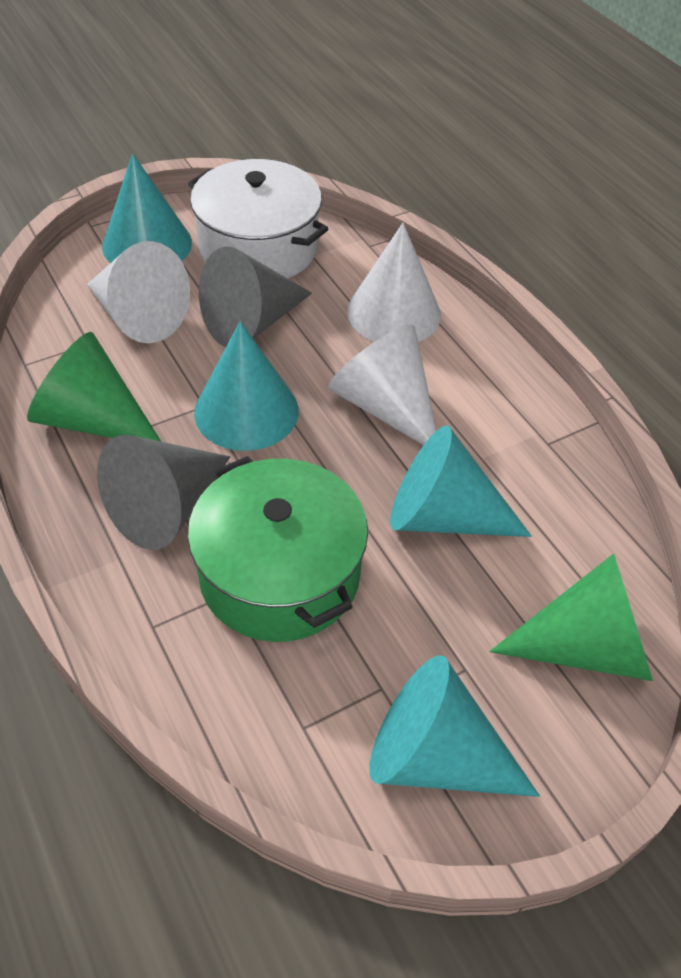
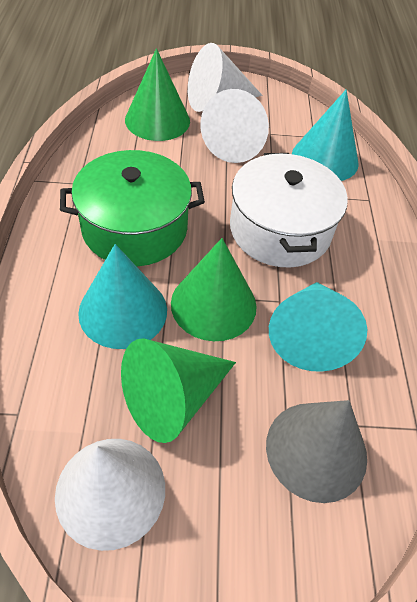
green cone: [27,332,161,442] [489,553,653,681] = 2 -> [121,338,236,443] [125,48,190,141] [171,238,257,341] = 3
grey cone: [97,435,230,550] [199,246,312,347] = 2 -> [266,400,367,503] = 1
turquoise cone: [102,153,192,263] [194,321,299,451] [369,655,540,797] [390,425,532,537] = 4 -> [78,244,167,349] [269,282,367,372] [292,89,359,181] = 3

